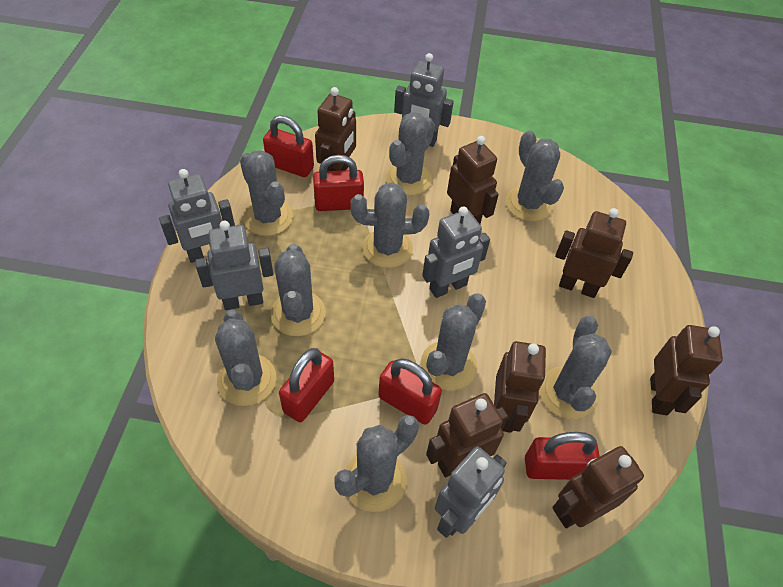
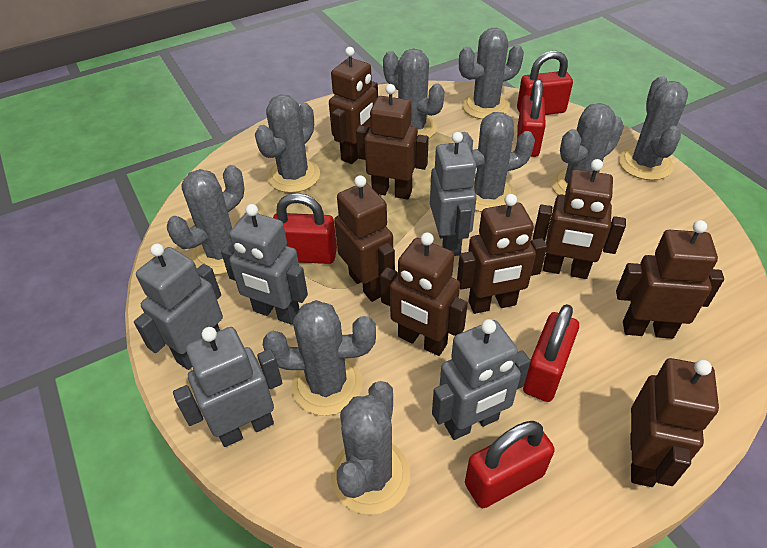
brown robot: [315,87,356,171] [426,393,508,478] [447,136,499,224] [494,341,546,433] [552,446,644,528] [555,208,633,298] [650,325,723,415] = 7 -> [329,47,378,164] [334,175,395,302] [356,84,429,200] [380,233,468,356] [457,194,547,314] [533,159,626,279] [616,220,724,339] [630,358,719,487] = 8

